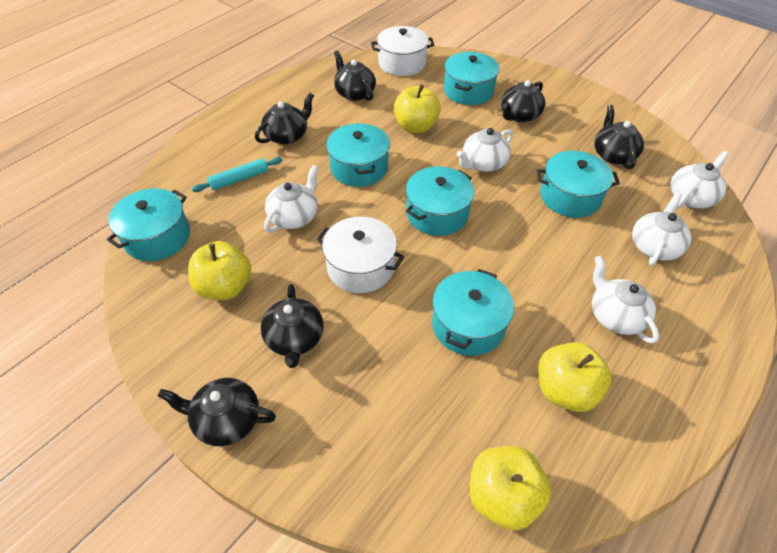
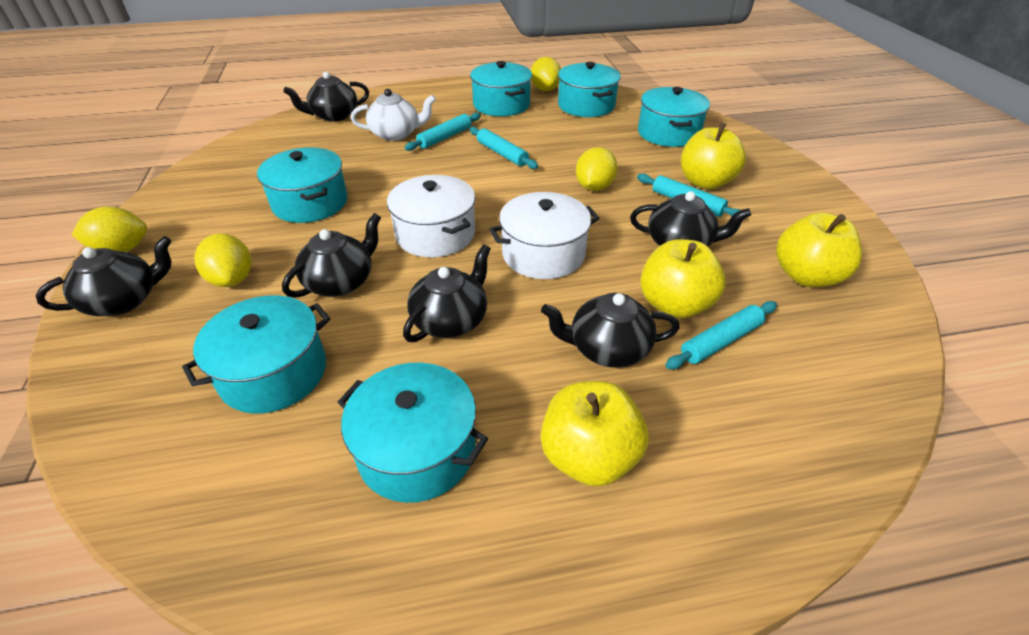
turquoise rolling pin: [192,157,282,192] = 1 -> [405,113,481,151] [470,127,538,169] [637,173,740,217] [665,301,777,369] = 4
white teapot: [264,165,318,233] [457,128,513,172] [592,256,659,344] [632,192,691,266] [670,151,729,208] = 5 -> [351,89,436,141] = 1
yellow lemon: none = 0 -> [72,206,147,252] [194,233,252,287] [531,57,561,91] [576,147,618,191] = 4

